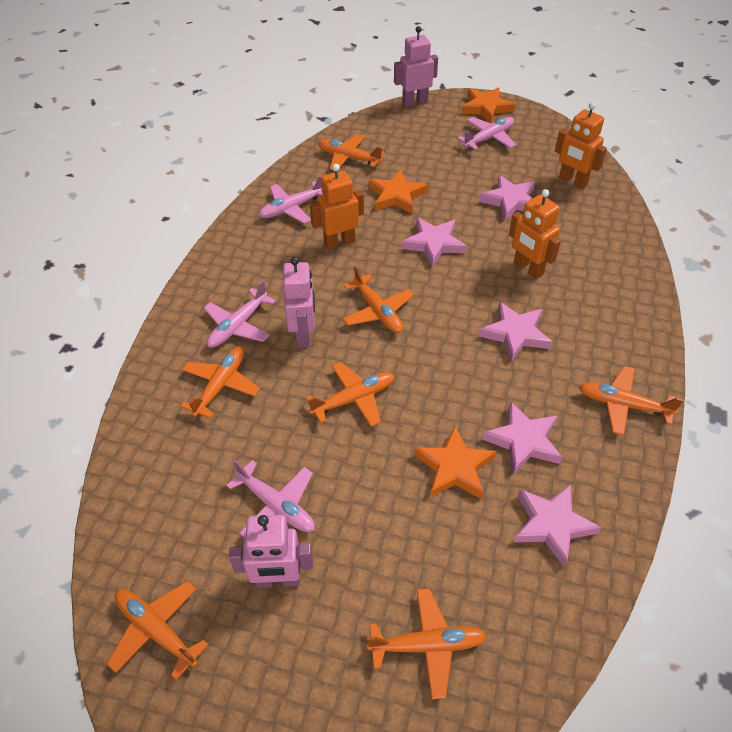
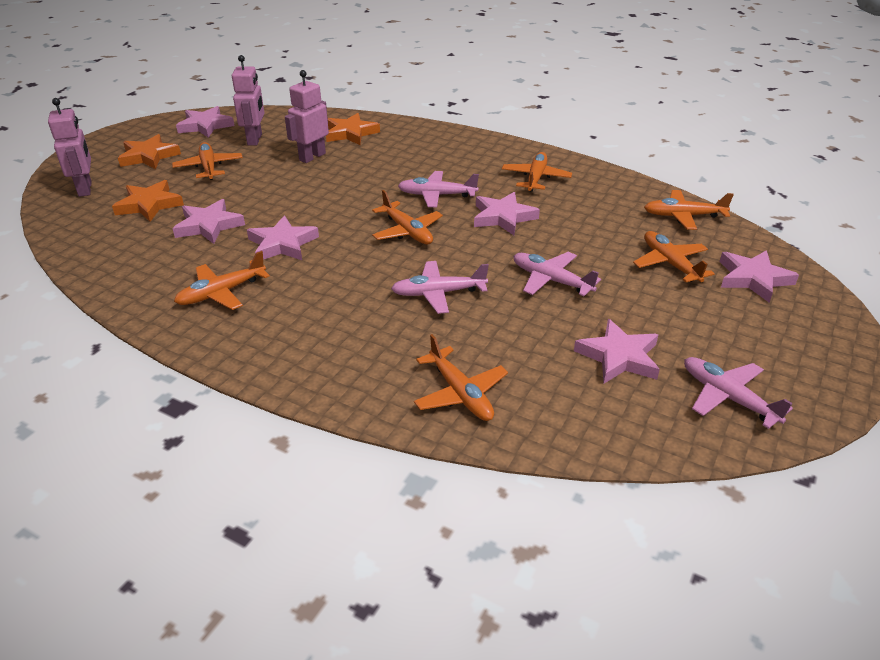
orange robot: [310,164,364,250] [509,189,561,279] [555,102,607,189] = 3 -> none = 0
pink star: [402,217,466,267] [479,175,535,221] [479,302,552,362] [482,401,563,475] [514,484,602,568] = 5 -> [172,199,245,244] [176,106,234,138] [247,215,319,260] [474,192,540,235] [574,319,660,383] [720,250,799,302] = 6

